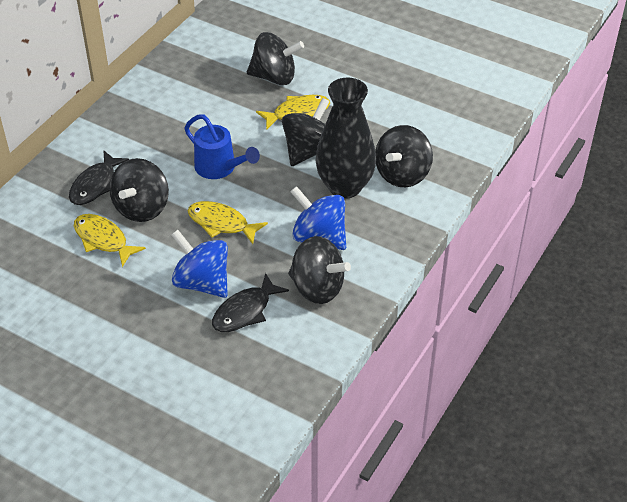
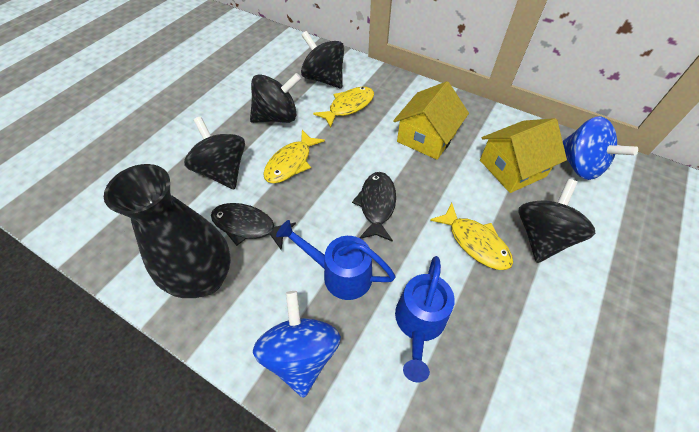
black spinning top: [109,158,169,222] [247,32,304,85] [282,98,329,166] [288,236,351,304] [375,125,433,187] = 5 -> [184,117,245,190] [250,73,301,123] [301,31,344,88] [519,179,595,263] = 4
blue watering can: [184,114,260,179] = 1 -> [276,220,396,300] [395,256,455,382] = 2
yellow house: none = 0 -> [393,81,469,160] [480,118,567,193] = 2

